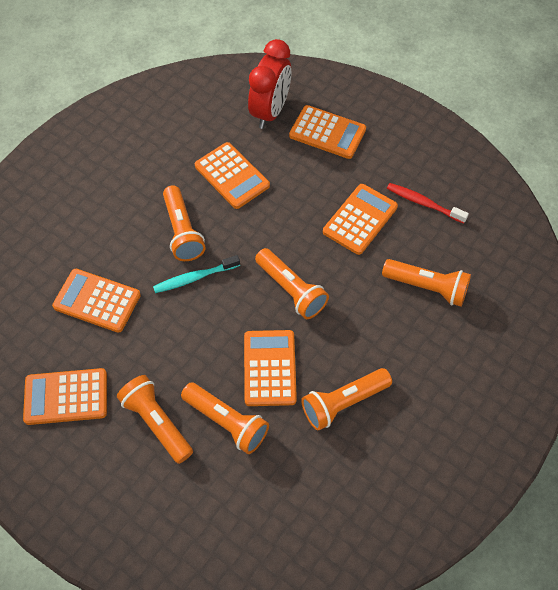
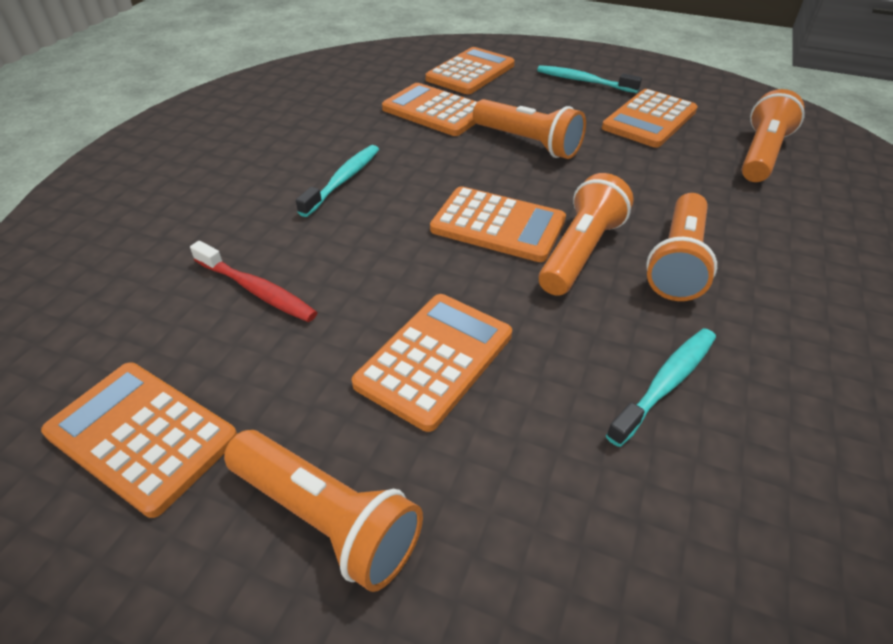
orange flashlight: [117,375,193,464] [163,185,205,261] [181,382,269,454] [255,248,329,319] [301,368,392,431] [382,259,471,306] = 6 -> [224,430,423,592] [473,99,586,159] [539,173,634,296] [646,193,717,301] [742,89,805,182] = 5
red clock: [248,39,291,129] = 1 -> none = 0
turquoise toothbrush: [153,255,240,293] = 1 -> [296,145,379,217] [537,65,642,93] [606,328,716,447] = 3

